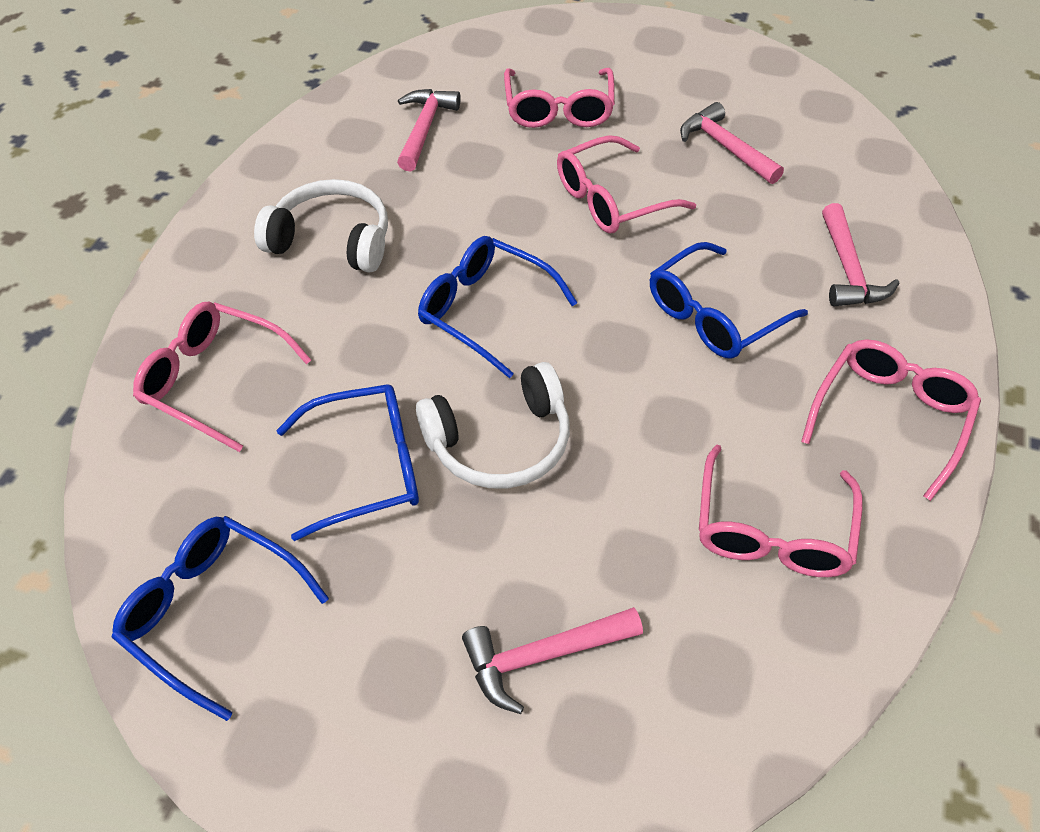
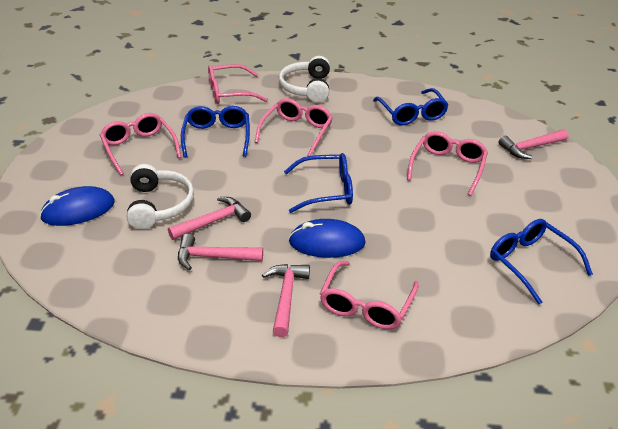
blue mouse: none = 0 -> [40,186,115,226] [289,219,365,258] = 2

